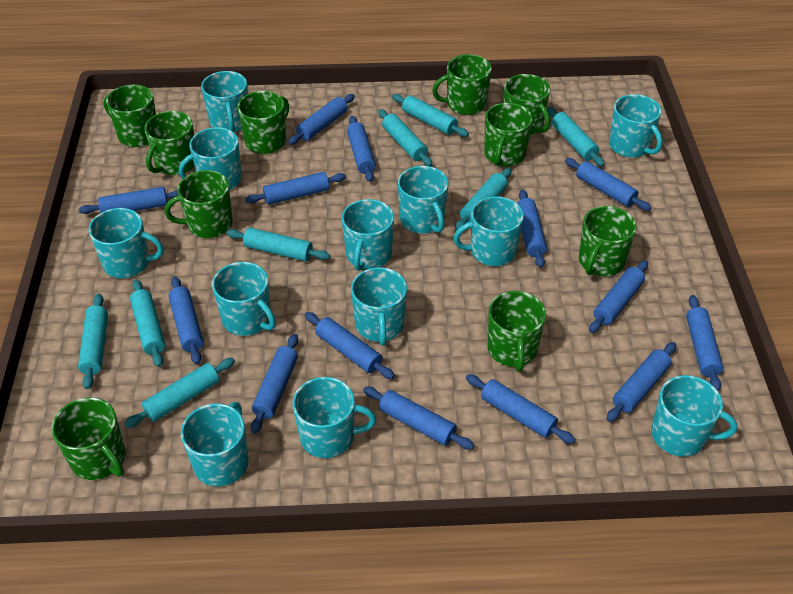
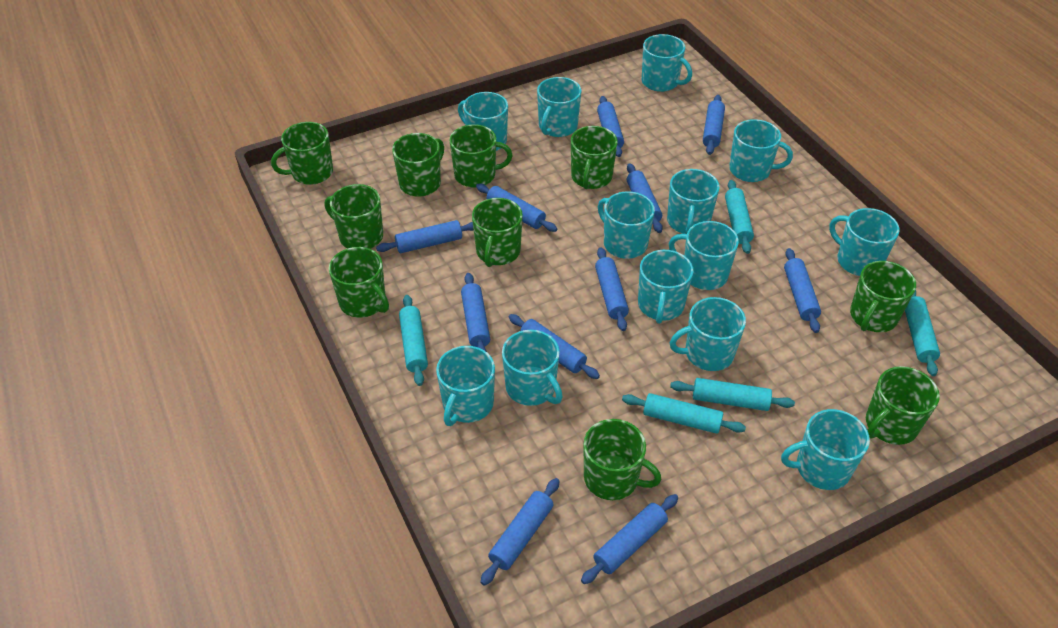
blue rolling pin: [79,187,178,214] [169,276,204,364] [245,172,346,205] [251,334,298,434] [288,94,355,145] [305,312,395,379] [347,116,376,182] [363,387,474,450] [466,374,575,444] [517,189,547,268] [565,158,651,211] [589,260,648,333] [607,342,676,422] [686,295,723,391] = 14 -> [376,220,474,253] [461,273,490,352] [476,184,557,232] [480,478,560,586] [509,314,600,379] [581,494,678,584] [595,247,629,331] [597,96,624,157] [627,163,663,233] [703,95,725,155] [784,248,821,333] = 11
turquoise mug: [89,208,164,278] [179,127,242,190] [181,402,249,486] [201,71,248,132] [212,262,276,336] [292,377,376,458] [342,199,394,271] [351,267,407,346] [398,166,448,234] [454,196,524,266] [609,94,662,158] [651,375,737,457] = 12 -> [436,346,495,426] [458,92,508,151] [502,330,563,406] [537,77,582,137] [598,191,655,259] [638,250,694,324] [642,34,692,92] [667,169,720,234] [669,221,739,290] [670,297,746,371] [729,119,793,182] [781,409,870,490] [829,208,900,276] = 13
turquoise rolling pin: [78,294,108,389] [124,358,235,428] [130,279,165,367] [227,227,330,261] [378,109,432,166] [392,94,469,137] [455,168,511,230] [547,107,605,167] = 8 -> [399,295,428,386] [622,393,746,434] [670,378,795,411] [725,180,754,254] [905,290,940,376] = 5

